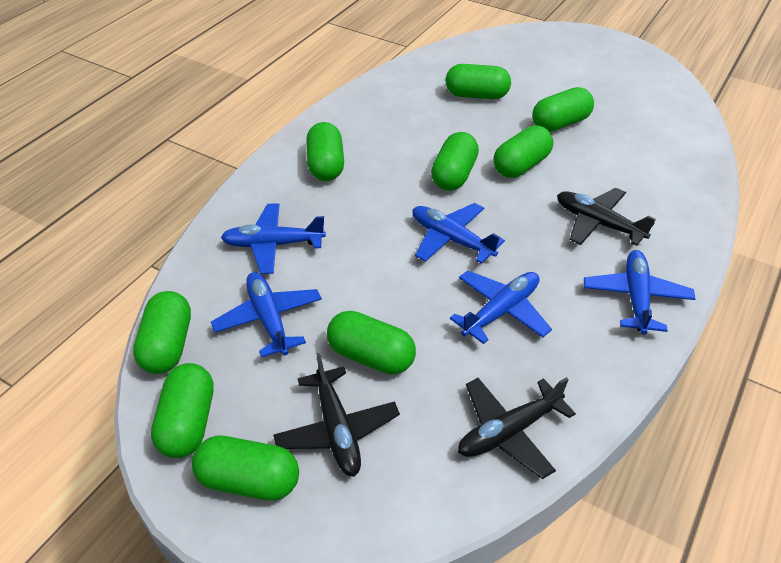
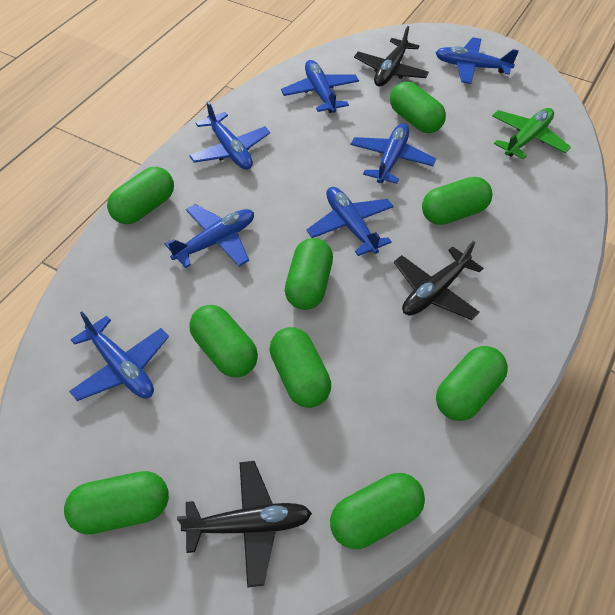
blue plane: [211,272,322,357] [221,203,326,274] [412,203,505,264] [450,271,552,344] [584,250,695,335] = 5 -> [69,312,169,401] [164,204,254,268] [189,101,270,170] [281,60,359,113] [306,187,394,256] [351,123,436,184] [436,37,519,84] = 7
green plane: none = 0 -> [492,108,571,159] = 1

